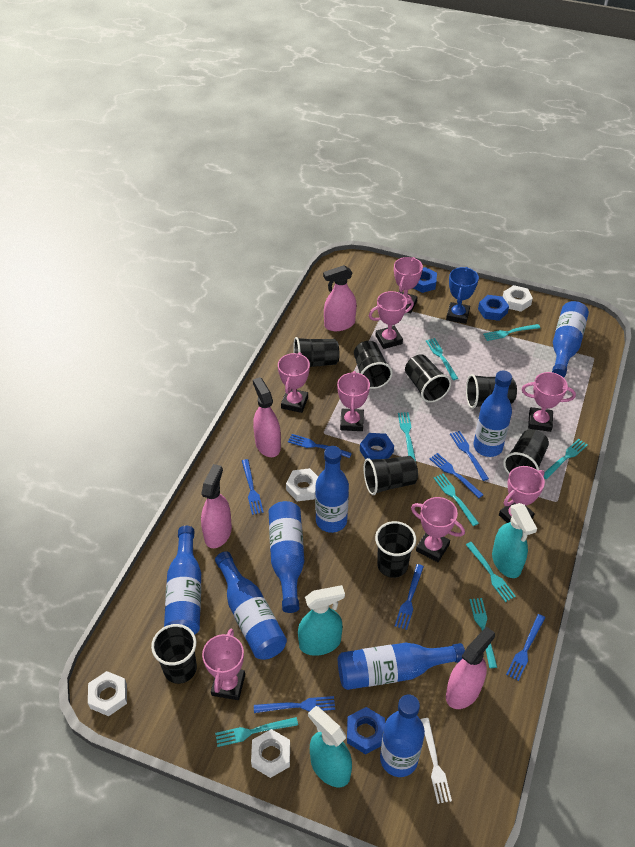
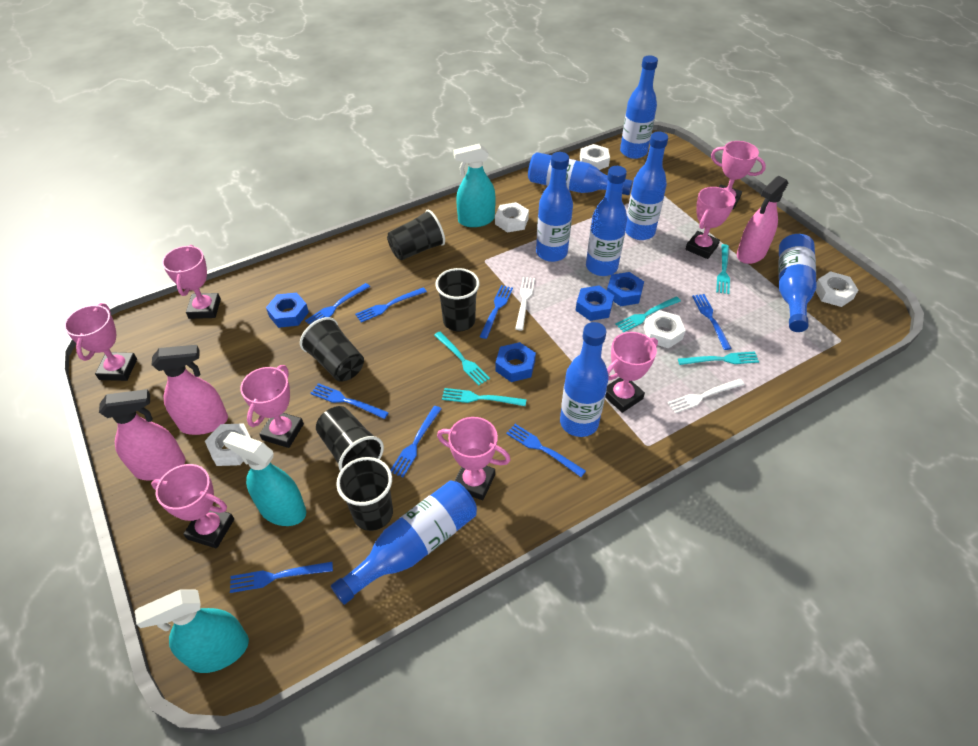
black cup: [151,624,197,684] [293,337,339,367] [354,341,393,389] [364,456,418,495] [375,521,416,578] [405,354,451,403] [466,374,517,409] [503,429,549,474] = 8 -> [300,317,364,382] [316,406,384,471] [336,457,393,531] [387,210,445,260] [435,268,480,331] = 5
blue fork: [242,459,264,515] [254,696,335,713] [288,434,352,458] [395,564,424,630] [429,453,484,498] [450,431,489,481] [506,614,545,681] = 7 -> [230,562,333,593] [305,283,370,324] [310,383,389,419] [355,287,427,322] [391,406,441,477] [479,285,513,339] [506,424,586,477] [692,294,732,350] = 8
blue trophy: [446,267,479,324] = 1 -> none = 0
pink spray bottle: [201,464,232,548] [253,377,281,457] [323,265,357,331] [446,626,495,709] = 4 -> [99,389,186,481] [152,345,228,435] [737,176,788,264] = 3
turquoise fork: [215,717,298,747] [398,412,416,462] [426,338,458,380] [434,474,479,526] [466,542,516,602] [469,598,497,668] [483,324,540,341] [543,439,588,479] = 8 -> [434,332,490,385] [442,388,526,406] [615,297,681,333] [678,351,759,365] [716,244,730,294] = 5
white fork: [420,718,452,804] = 1 -> [515,277,535,330] [667,379,745,413] = 2
white nut: [88,671,127,716] [251,729,290,778] [286,468,318,501] [503,285,533,312] = 4 -> [205,423,251,466] [495,202,529,232] [580,144,610,170] [643,310,686,348] [815,271,858,307] = 5

